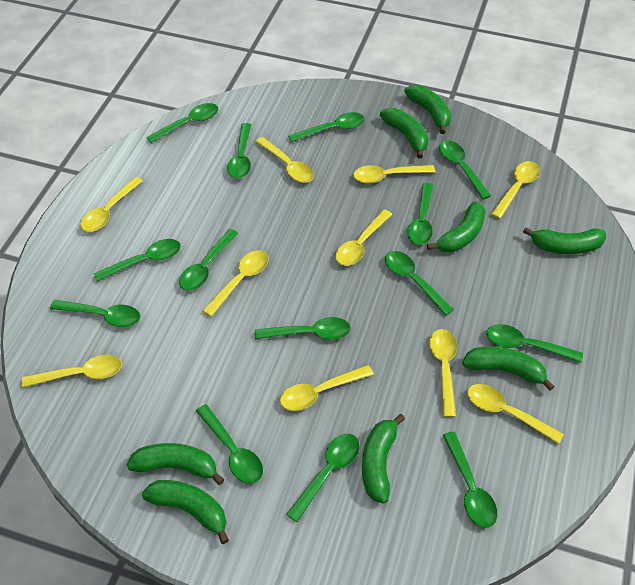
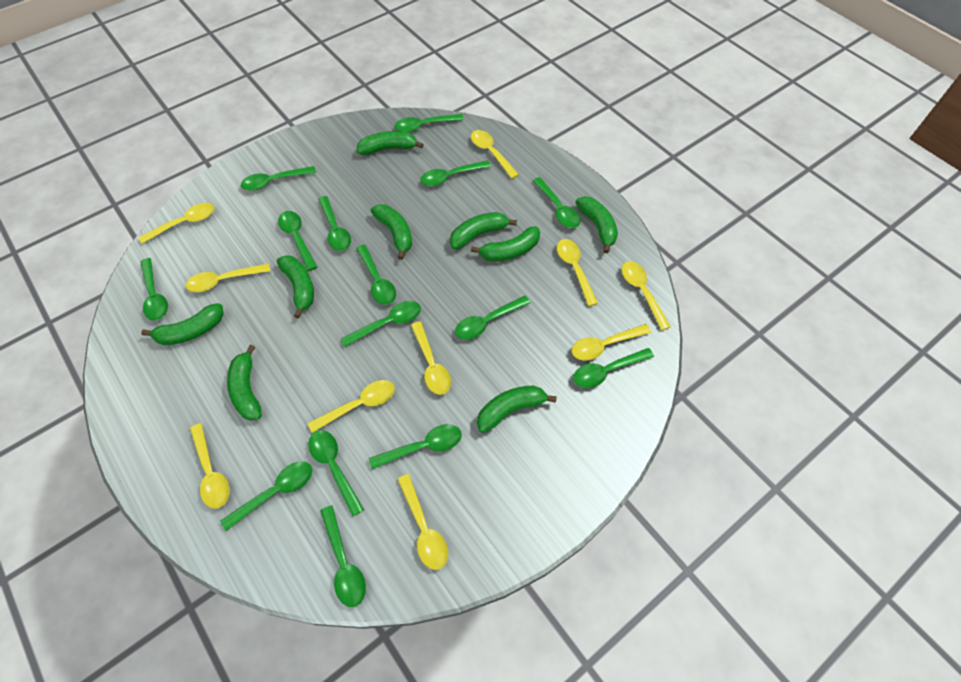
green banana: [127,443,225,485] [142,480,229,544] [362,414,405,503] [380,108,428,159] [404,85,451,134] [427,202,486,252] [462,346,555,391] [523,227,606,254] = 8 -> [141,303,224,345] [227,345,262,421] [277,255,314,318] [357,131,424,155] [371,204,412,260] [450,212,517,249] [471,226,540,261] [477,385,557,433] [575,196,618,253] = 9
green spoon: [50,300,140,327] [94,239,181,282] [147,103,218,143] [179,229,238,291] [196,404,263,484] [227,123,251,179] [255,317,351,340] [286,434,360,522] [288,112,365,142] [385,251,454,316] [407,183,433,245] [439,140,491,200] [443,431,497,528] [486,324,583,363] = 14 -> [141,258,168,321] [220,461,312,531] [241,166,316,191] [278,211,317,271] [308,430,364,516] [318,196,351,251] [320,505,366,607] [341,301,421,347] [356,245,396,305] [369,424,462,469] [395,114,464,132] [421,160,491,186] [455,296,530,340] [533,177,580,228] [573,348,654,388] = 15

